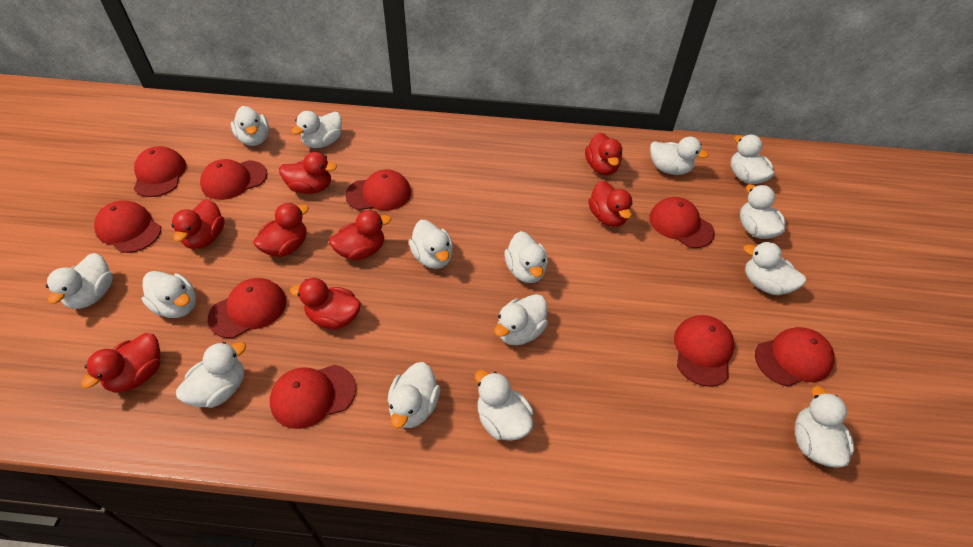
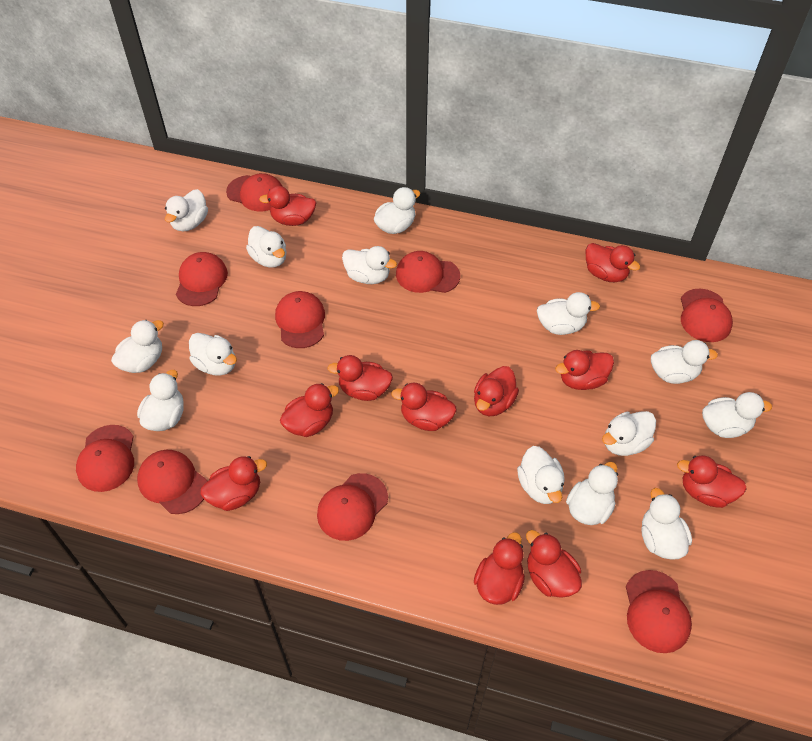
red duck: [81,333,161,393] [171,199,225,249] [253,203,309,257] [279,152,337,194] [290,278,361,330] [329,210,391,260] [585,133,622,175] [588,181,633,227] = 8 -> [201,456,267,511] [259,186,316,226] [280,383,339,437] [327,355,393,401] [391,383,457,431] [474,366,519,416] [474,532,525,605] [526,530,582,598] [555,350,614,390] [586,243,640,282] [677,455,747,508] = 11
white duck: [46,253,113,309] [142,271,196,318] [176,342,246,408] [231,106,269,146] [291,111,342,148] [388,362,440,428] [409,220,453,269] [475,370,533,441] [494,294,548,345] [504,231,548,283] [650,137,709,175] [731,134,774,184] [740,184,786,239] [743,242,806,295] [795,386,854,468] = 15 -> [111,320,164,373] [137,370,184,431] [165,189,208,232] [189,333,237,376] [246,226,287,268] [342,246,397,284] [374,187,420,234] [517,446,565,504] [537,292,600,335] [566,462,618,525] [602,411,656,456] [641,488,692,560] [651,340,718,384] [702,392,772,438] = 14

